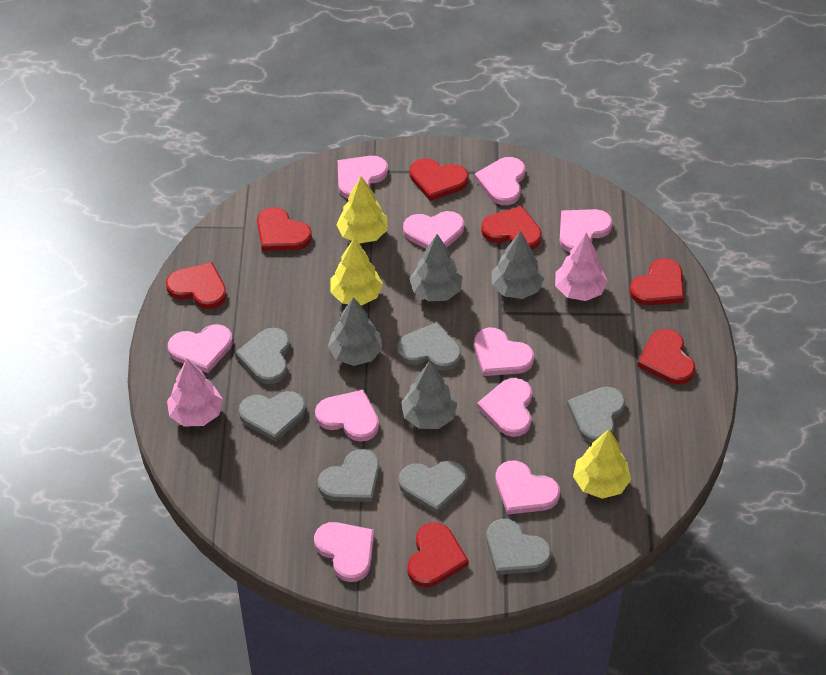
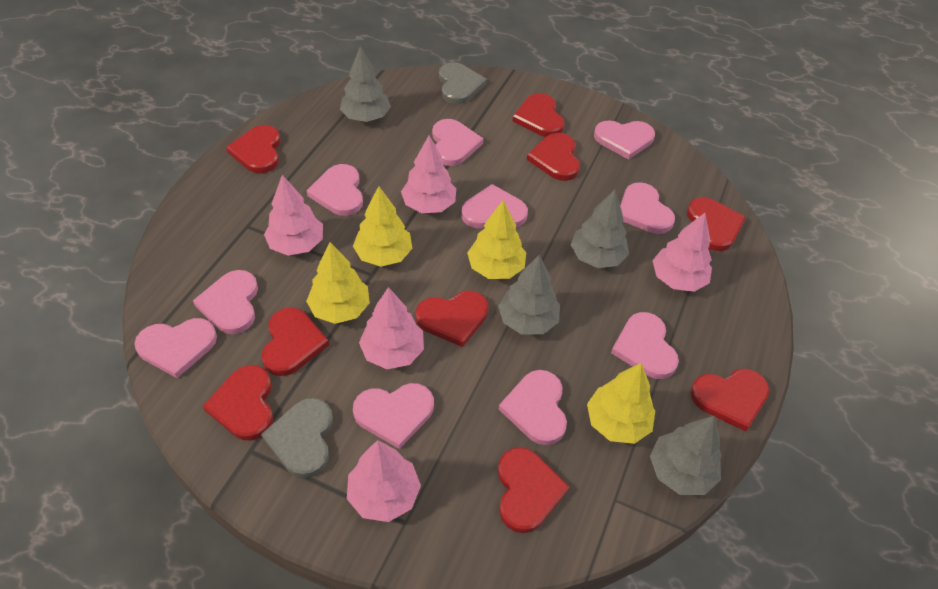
grey heart: [235,328,290,384] [239,391,306,442] [318,449,380,502] [397,322,461,371] [399,461,467,514] [486,519,551,575] [567,387,625,443] = 7 -> [261,398,333,478] [439,62,487,104] = 2
pink tree: [167,359,223,427] [555,233,608,301] = 2 -> [264,175,323,256] [347,440,421,522] [359,287,424,369] [401,136,456,213] [653,213,712,292] = 5
red heart: [166,262,227,309] [257,207,312,251] [408,522,469,587] [410,158,469,201] [481,206,542,250] [630,258,684,305] [638,329,695,384] = 7 -> [203,365,273,440] [226,125,281,174] [262,307,329,376] [416,291,489,347] [498,447,570,533] [512,93,564,137] [527,133,580,181] [687,197,746,251] [690,369,770,432] = 9
yellow tree: [331,238,383,306] [336,176,388,244] [573,429,631,499] = 3 -> [306,242,370,324] [353,186,412,267] [467,200,526,279] [587,363,655,444] = 4

